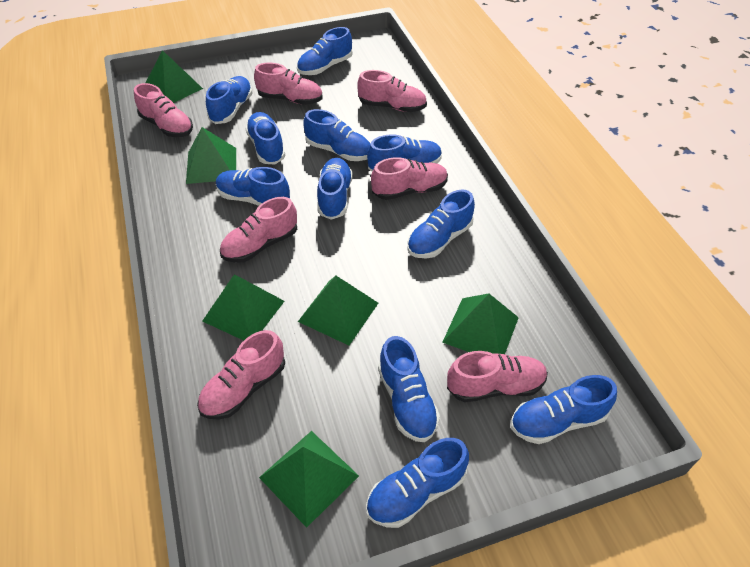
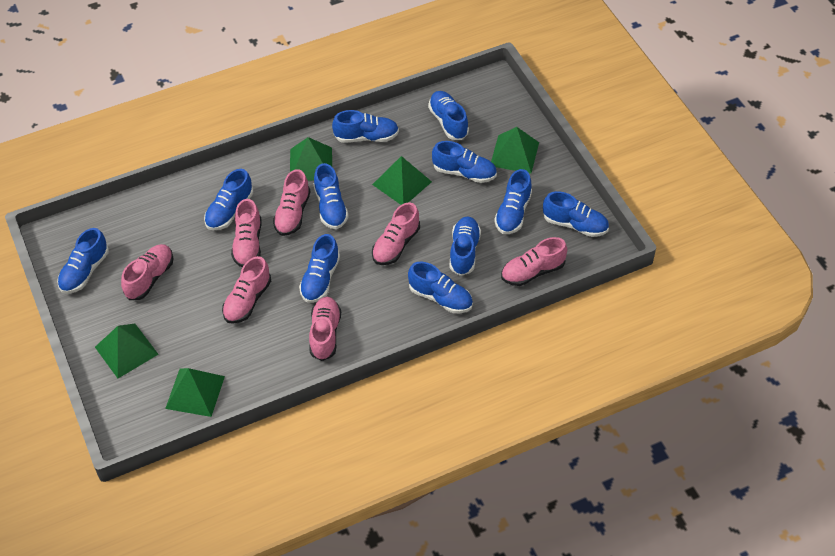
green pyramid: [146,50,203,103] [186,127,236,184] [202,274,285,341] [259,431,359,528] [298,276,378,345] [442,293,519,354] = 6 -> [95,324,159,378] [165,368,225,417] [290,137,332,181] [372,156,432,205] [491,127,539,174] = 5

